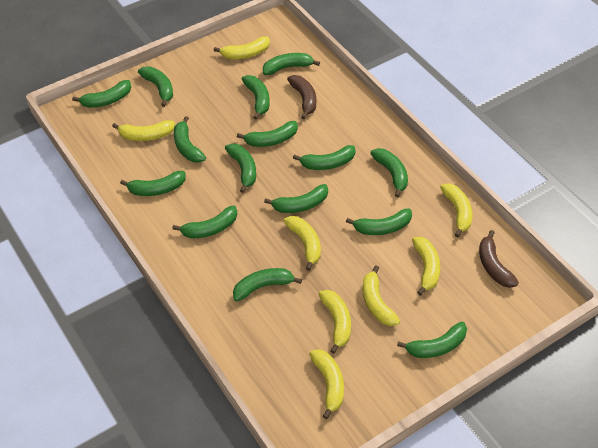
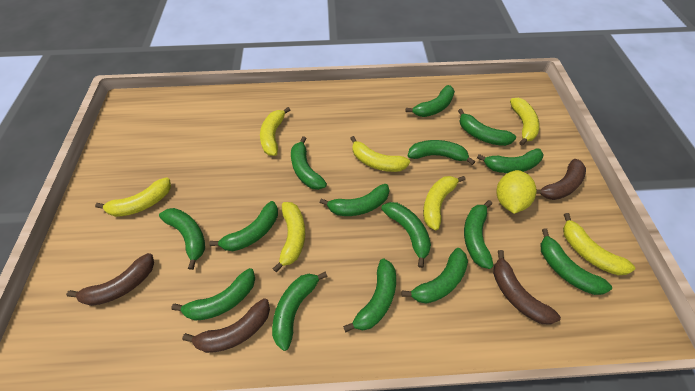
brown banana: [287,75,316,119] [479,230,519,288] = 2 -> [66,253,154,306] [182,298,270,353] [493,250,561,325] [536,159,586,200] = 4
yellow banana: [112,120,175,141] [214,36,270,59] [283,216,321,271] [309,349,344,419] [319,290,351,354] [362,265,400,326] [412,237,440,296] [440,183,473,237] = 8 -> [95,178,171,217] [260,107,290,156] [273,202,305,272] [350,136,410,172] [423,176,466,230] [510,98,540,145] [563,213,635,275] = 7
yellow lemon: none = 0 -> [497,170,537,214] = 1

